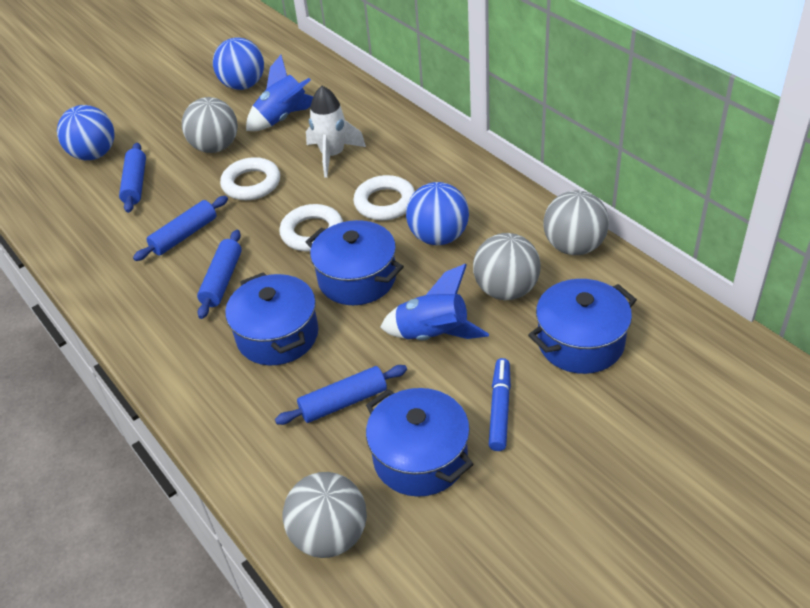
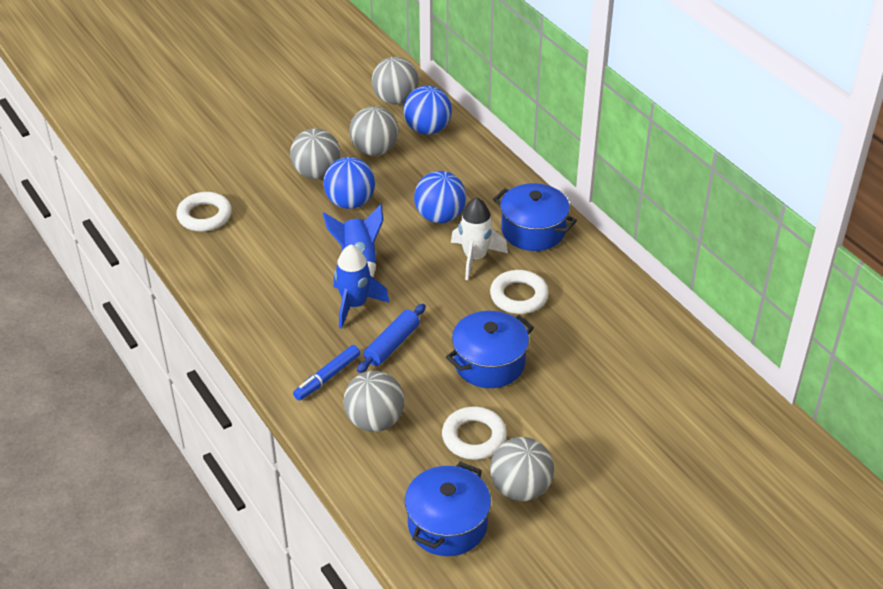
blue pot: [225,272,318,365] [306,220,404,305] [366,388,474,497] [528,279,637,374] = 4 -> [405,462,491,556] [446,311,534,388] [493,183,577,251] = 3
blue rolling pin: [119,142,146,213] [133,196,228,261] [197,230,242,319] [275,365,407,425] = 4 -> [357,304,426,373] = 1
grey ball: [182,97,238,153] [283,472,367,558] [473,233,541,300] [543,190,609,255] = 4 -> [290,128,341,179] [344,371,405,432] [349,106,399,156] [372,57,419,104] [490,437,554,501] = 5

